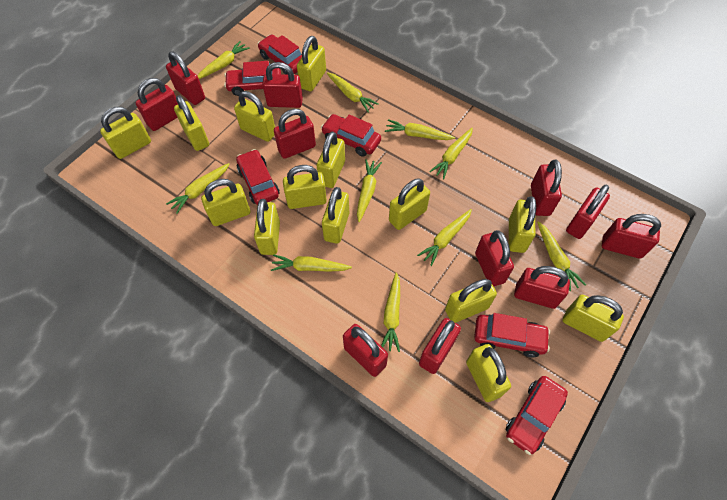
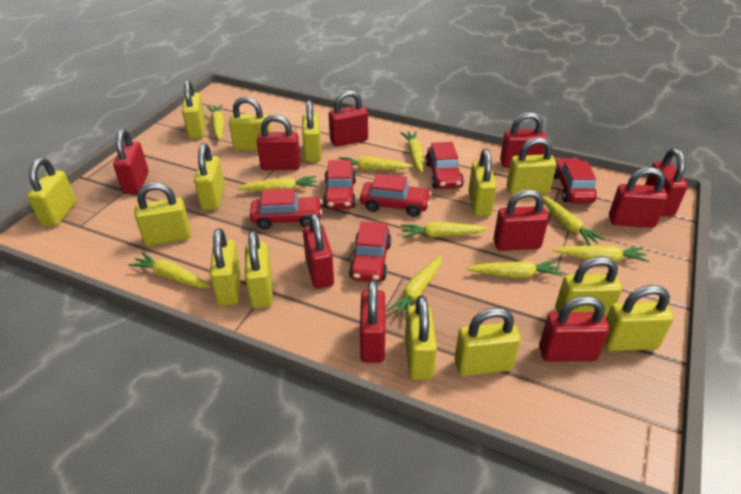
red padlock: [136,78,178,131] [166,51,205,105] [262,62,303,108] [274,109,316,159] [343,324,388,377] [419,318,461,374] [475,230,514,286] [514,266,570,309] [531,160,562,216] [566,185,610,239] [602,214,661,259] = 11 -> [113,129,149,194] [257,114,301,170] [303,213,334,289] [329,90,368,147] [360,280,385,363] [493,189,549,251] [500,112,547,168] [539,296,610,362] [609,167,668,228] [645,148,688,216] = 10

